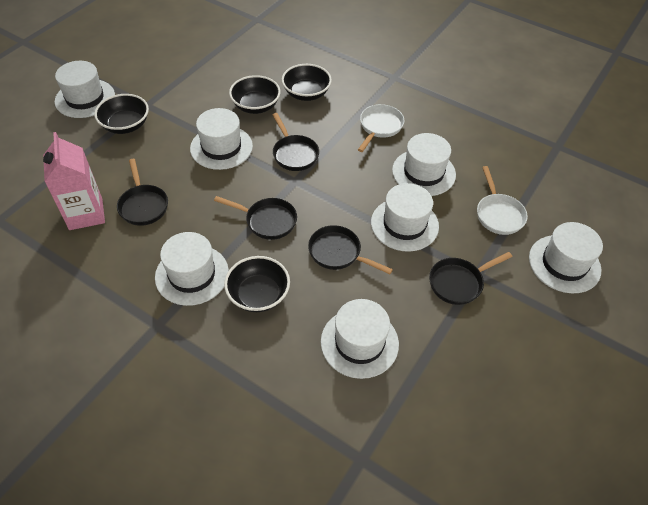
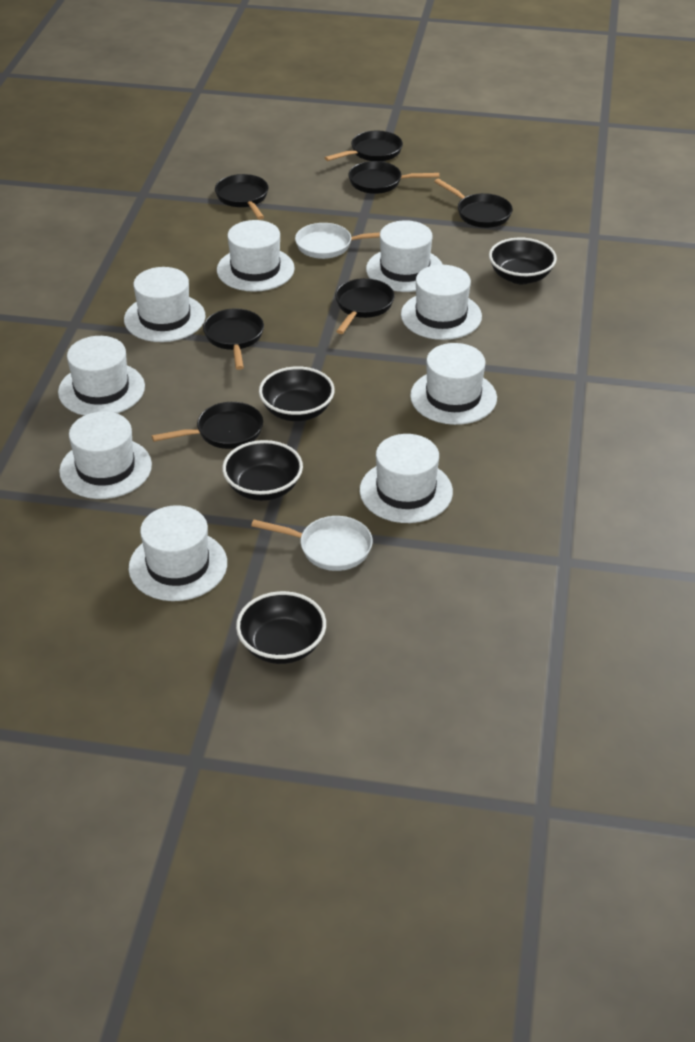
black pan: [117,159,168,226] [214,196,297,240] [273,113,319,171] [308,225,393,274] [429,252,512,305] = 5 -> [152,402,263,449] [203,308,264,370] [215,174,269,220] [325,131,403,161] [335,278,395,334] [348,161,439,194] [434,178,513,228] = 7
pink carton: [43,132,105,230] = 1 -> none = 0
white hat: [55,61,115,118] [155,232,229,306] [190,108,253,170] [321,299,399,379] [371,183,439,252] [392,133,456,196] [529,222,603,293] = 7 -> [58,336,145,416] [59,412,152,499] [124,267,206,342] [129,505,227,601] [217,220,295,292] [360,434,453,523] [366,220,443,292] [401,265,482,340] [410,343,497,425] = 9

